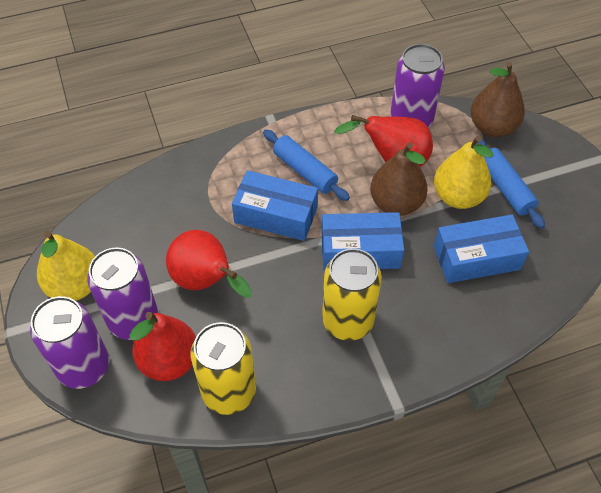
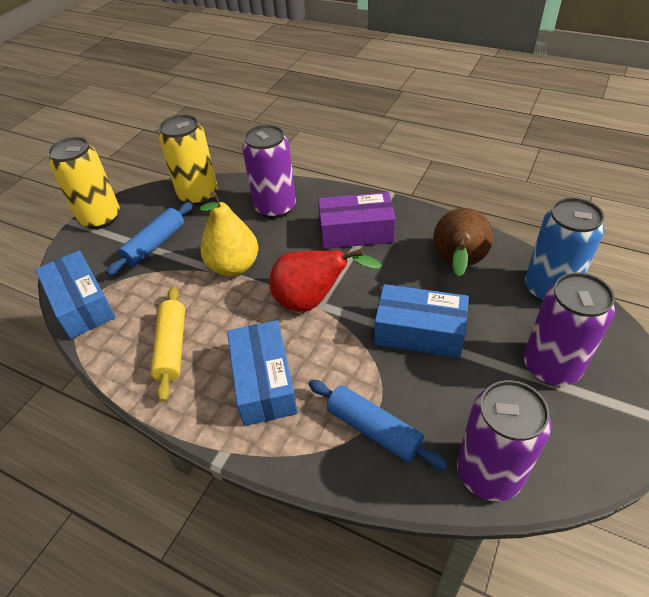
blue can: none = 0 -> [525,198,605,302] = 1
brown pear: [370,142,428,216] [471,62,525,137] = 2 -> [433,208,493,276] = 1
purple box: none = 0 -> [318,192,396,249] = 1
red pear: [129,312,196,381] [166,230,252,298] [334,115,433,167] = 3 -> [269,249,382,312] = 1
yellow pear: [37,231,95,301] [434,136,493,209] = 2 -> [200,191,258,276] = 1
yellow rolling pin: none = 0 -> [151,287,185,402] = 1

